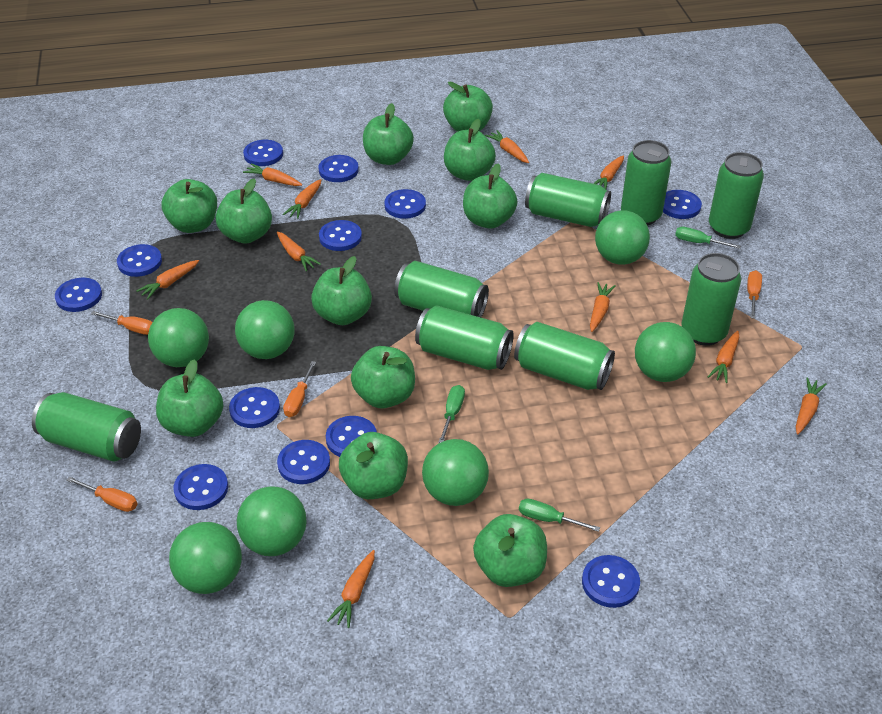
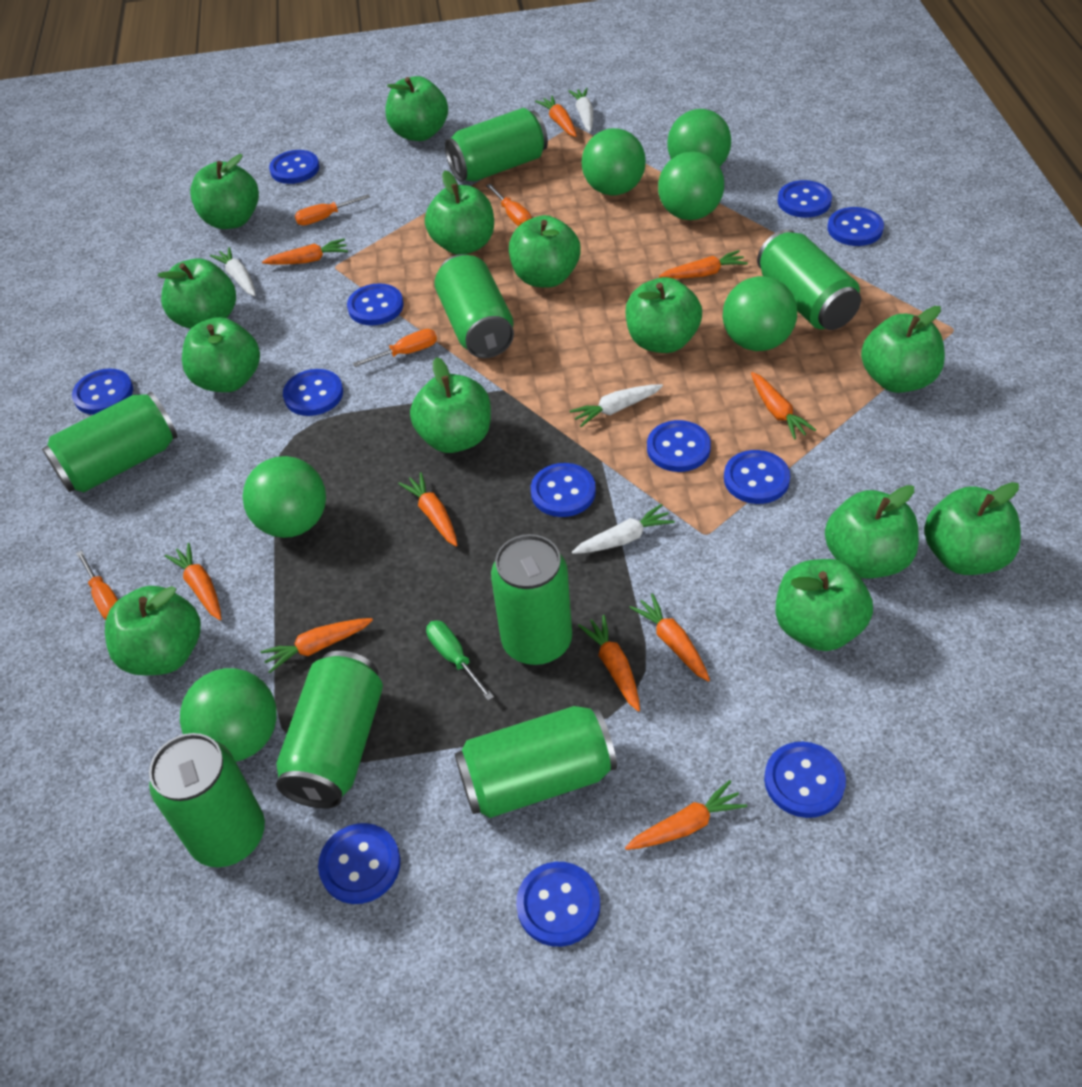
green apple: [156,359,223,437] [162,179,217,233] [216,178,272,244] [311,256,372,325] [339,432,408,499] [351,346,415,408] [363,103,414,165] [443,81,493,132] [444,119,496,181] [463,163,517,229] [473,514,547,587] = 11 -> [105,586,201,675] [158,258,236,329] [182,317,260,392] [190,154,259,229] [385,76,448,141] [410,357,491,453] [425,171,494,255] [509,215,581,288] [625,277,702,353] [775,559,873,651] [825,485,919,579] [861,306,945,393] [924,482,1021,575] = 13
green ball: [148,308,209,367] [169,522,242,594] [235,300,295,359] [237,486,307,556] [422,439,489,506] [595,210,650,265] [635,322,696,382] = 7 -> [180,668,277,762] [243,456,326,538] [582,128,646,196] [658,151,724,220] [667,109,731,167] [723,276,797,351] = 6
green screwdriver: [438,385,465,443] [519,499,600,532] [675,227,741,249] = 3 -> [426,620,494,701] = 1
white carrot: none = 0 -> [210,247,256,296] [569,88,593,132] [570,384,663,427] [572,504,675,554] = 4

